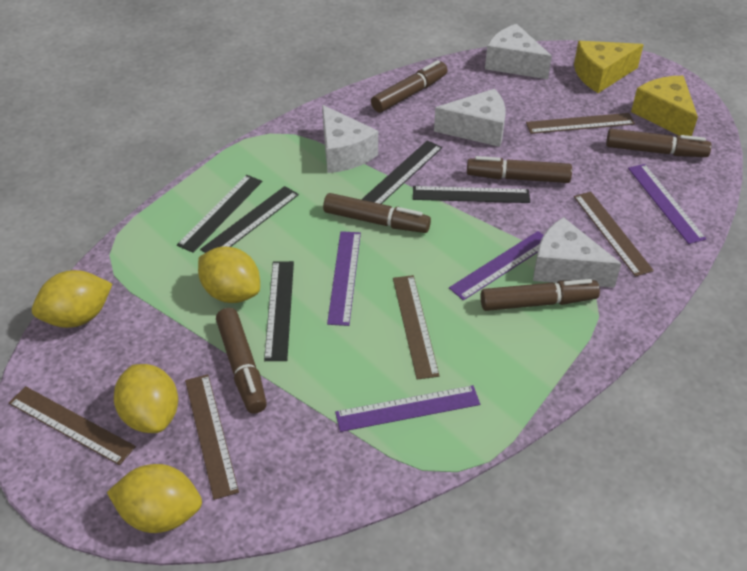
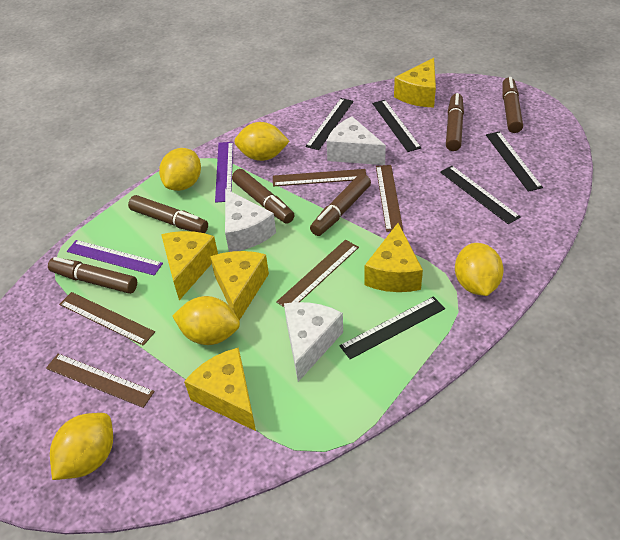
purple ruler: [327,231,361,326] [335,385,480,432] [449,231,544,301] [628,164,706,244] = 4 -> [67,240,163,276] [215,142,233,203] = 2
white cheese: [322,105,378,173] [434,89,506,147] [485,24,552,79] [533,217,621,288] = 4 -> [225,189,276,252] [284,302,343,382] [327,117,386,165] = 3
yellow cheese: [574,41,644,93] [631,76,698,136] = 2 -> [161,231,218,300] [184,347,256,431] [210,251,269,320] [364,223,423,292] [394,58,436,107] = 5
yellow lemon: [32,270,112,328] [107,464,202,533] [114,364,178,433] [198,247,260,303] = 4 -> [50,413,113,480] [159,148,201,191] [172,296,240,345] [234,122,290,161] [455,243,504,296] = 5

